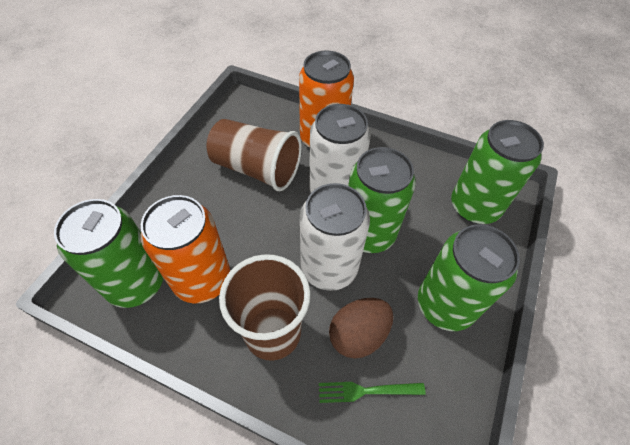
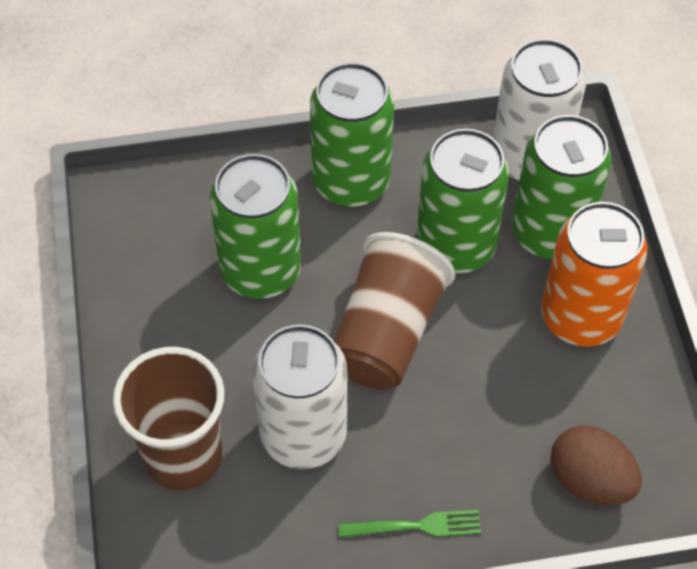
orange can: [141,195,230,303] [299,50,354,148] = 2 -> [541,202,647,347] = 1

